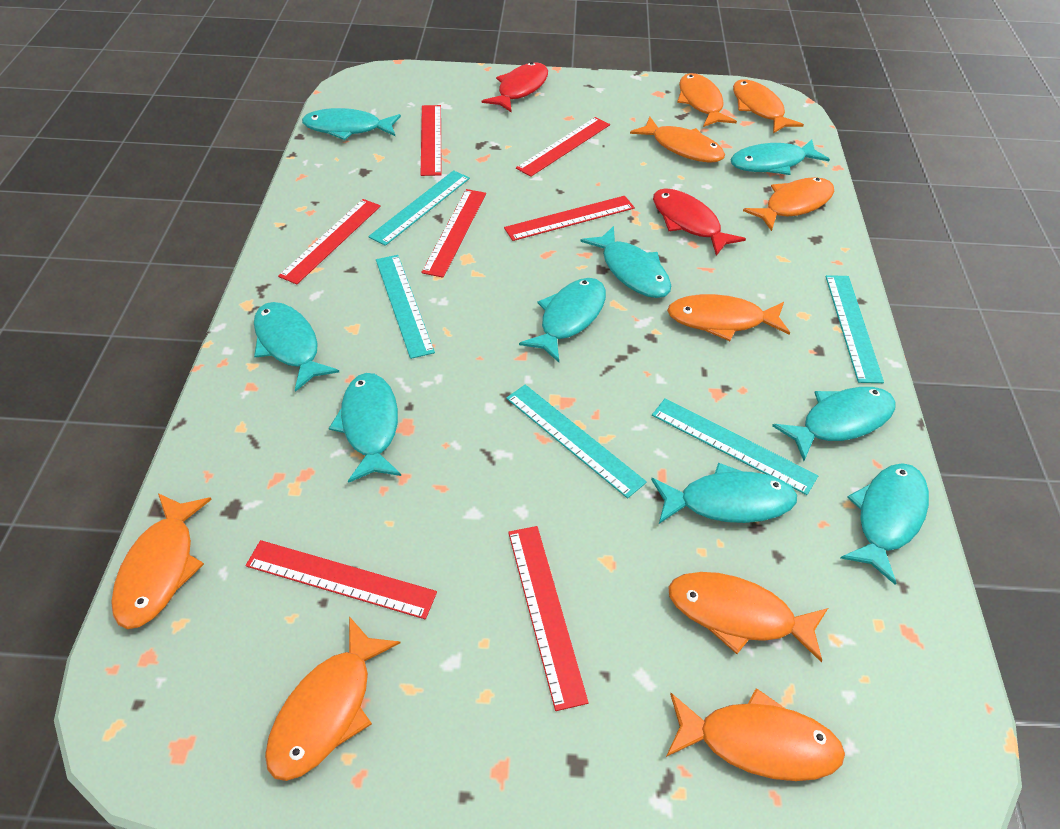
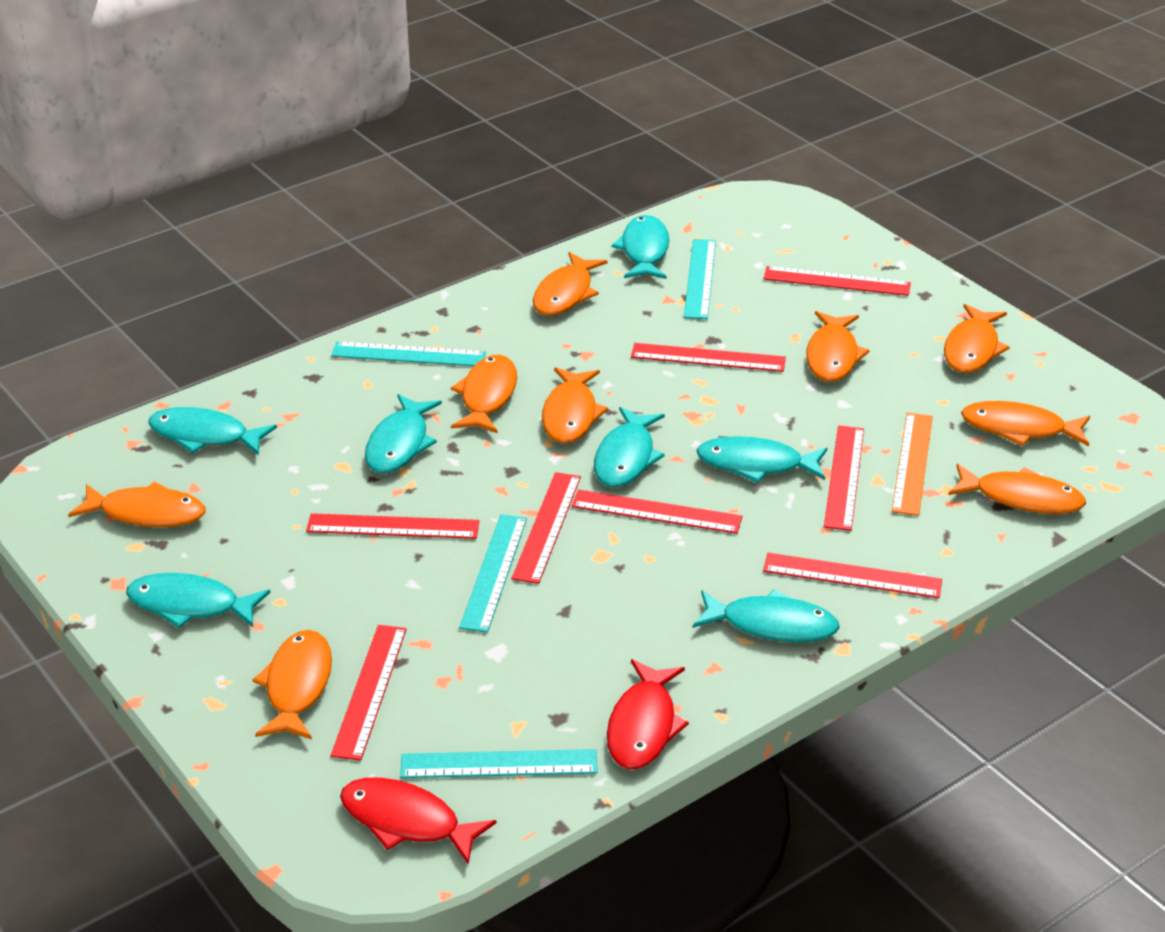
orange ruler: none = 0 -> [892,413,933,516] = 1
red ruler: [246,540,437,619] [278,199,381,284] [421,105,442,176] [421,189,486,278] [504,196,635,241] [508,526,589,711] [516,117,610,177] = 7 -> [306,513,479,539] [331,625,407,761] [512,472,581,584] [571,489,742,534] [631,343,786,372] [763,553,942,598] [764,266,911,296] [824,426,864,531] = 8
turquoise fish: [254,302,339,392] [302,108,401,140] [329,373,401,483] [519,278,606,362] [580,226,671,298] [651,462,797,524] [730,139,830,175] [772,387,896,461] [841,463,929,585] = 9 -> [126,573,271,628] [148,407,277,456] [365,394,442,473] [594,407,665,487] [612,215,669,279] [693,590,840,642] [696,436,827,483] = 7
turquoise ruler: [368,170,470,246] [376,255,435,359] [506,385,647,499] [652,398,818,495] [825,275,884,383] = 5 -> [331,342,486,366] [400,749,598,778] [459,514,527,633] [684,239,716,319] = 4

